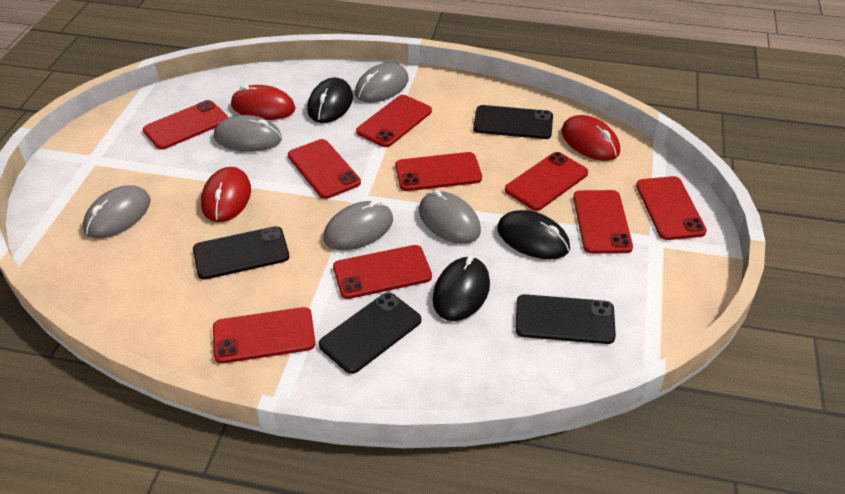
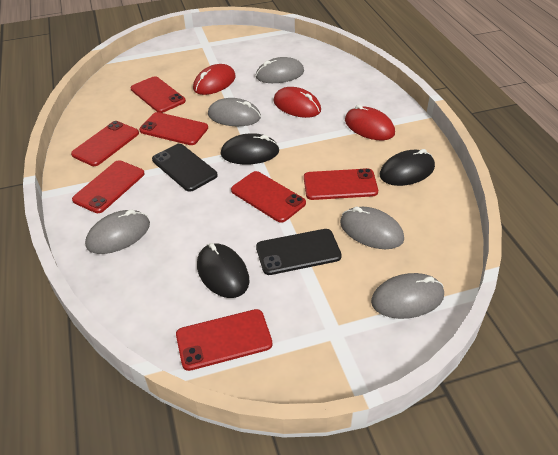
black phone: [193,226,289,280] [319,292,421,374] [473,105,553,139] [515,294,616,344] = 4 -> [152,144,218,192] [256,229,342,275] = 2
red phone: [143,100,228,150] [213,307,316,364] [288,139,361,199] [333,245,432,299] [356,95,432,147] [395,152,482,191] [505,152,588,211] [573,190,633,254] [636,176,707,240] = 9 -> [71,121,139,166] [72,160,145,213] [131,76,186,113] [139,112,208,145] [176,309,272,371] [231,171,306,223] [304,168,378,200] = 7

